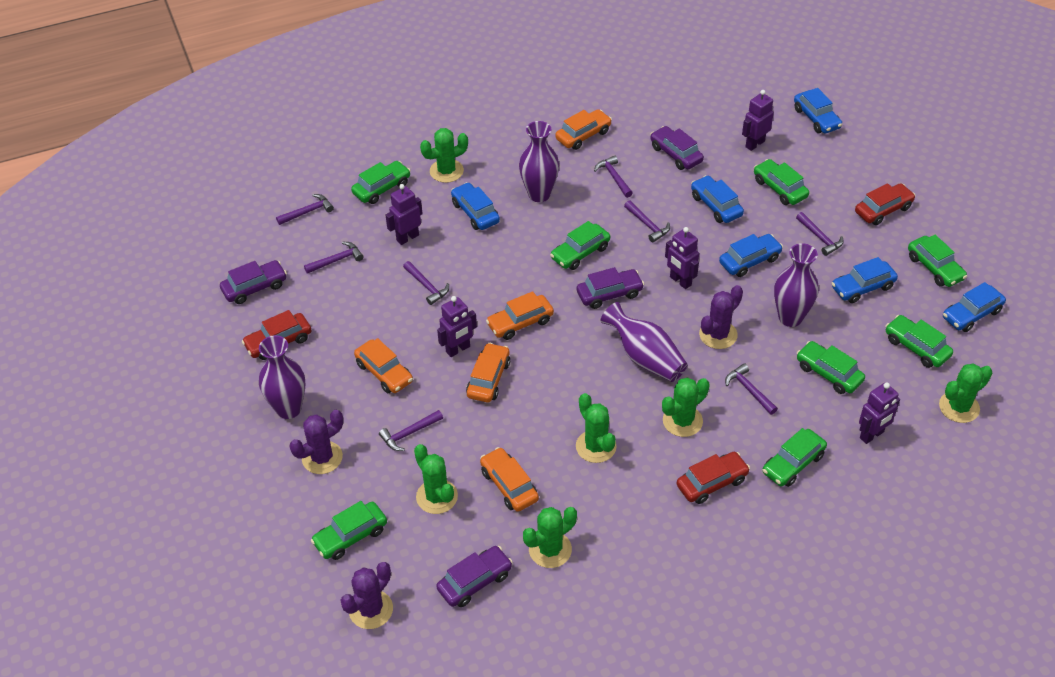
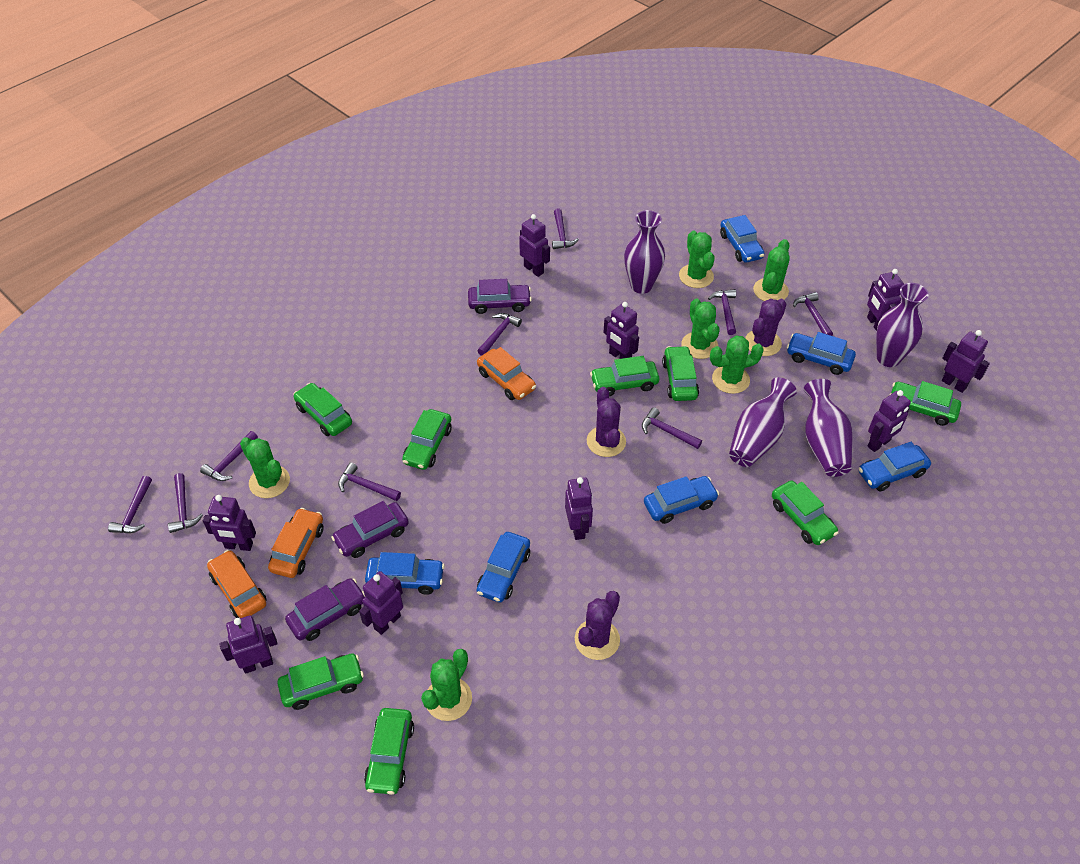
orange car: [354,338,413,393] [466,343,510,402] [480,447,539,512] [486,291,554,340] [555,109,612,150] = 5 -> [207,550,267,618] [268,508,324,578] [477,347,536,400] = 3
purple car: [220,260,287,304] [436,546,513,607] [577,267,644,309] [650,126,704,170] = 4 -> [285,578,365,641] [331,501,409,558] [468,279,532,314] = 3
purple hammer: [276,194,334,225] [304,242,364,274] [379,410,443,451] [403,261,449,305] [594,156,633,198] [624,201,670,243] [725,363,778,415] [796,212,844,256] = 8 -> [108,476,152,533] [168,473,203,533] [200,431,258,481] [338,462,401,501] [478,313,522,356] [552,209,579,249] [642,407,702,449] [708,289,736,335] [793,292,833,336] = 9
purple robot: [386,184,423,245] [437,296,477,357] [665,227,699,289] [742,90,774,151] [859,382,900,444] = 5 -> [203,495,256,551] [219,616,277,674] [359,571,403,635] [519,214,550,277] [565,477,593,540] [603,302,639,359] [867,269,904,331] [868,390,911,452] [942,330,990,393] = 9
red car: [242,310,312,360] [676,452,750,504] [855,183,916,225] = 3 -> none = 0

